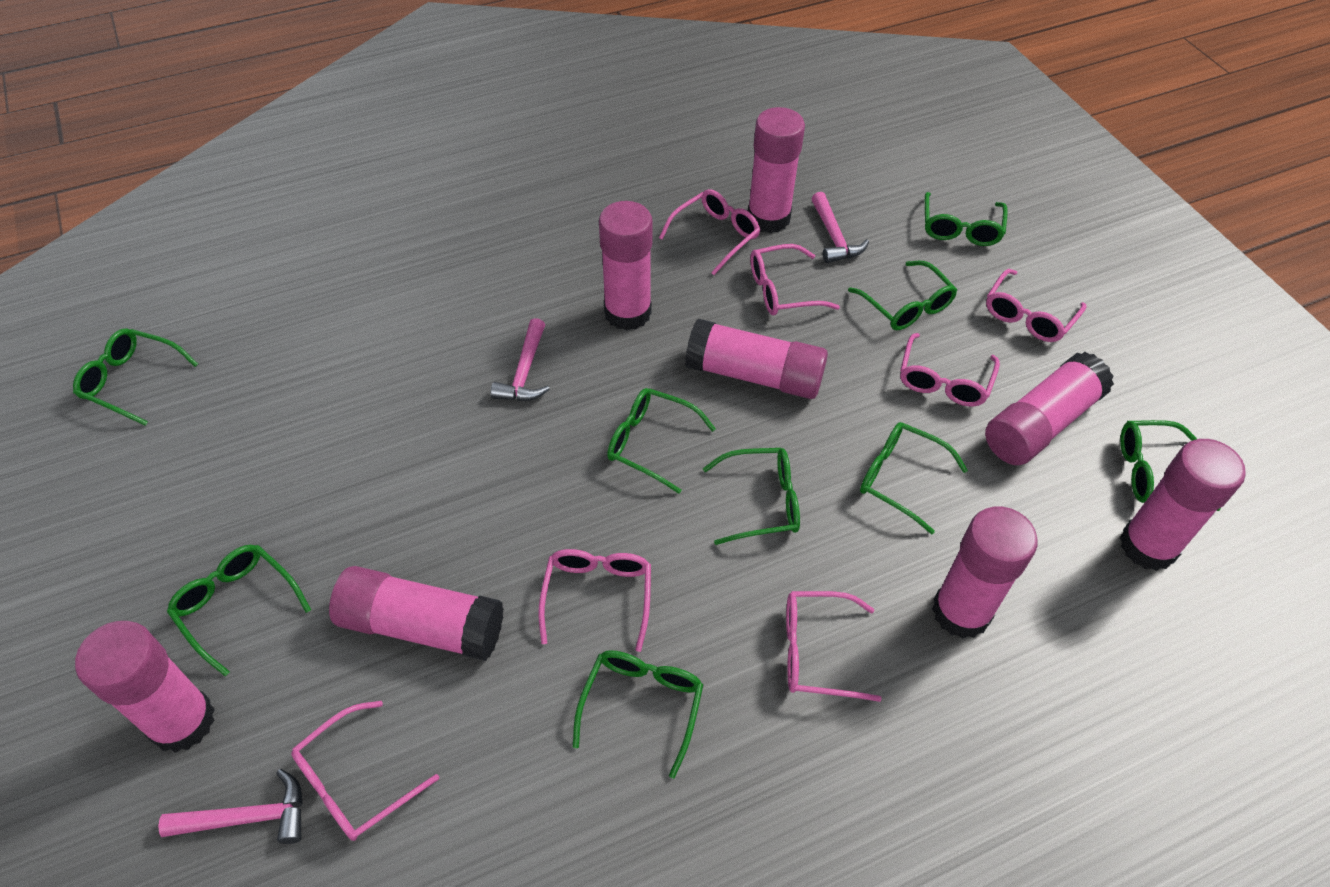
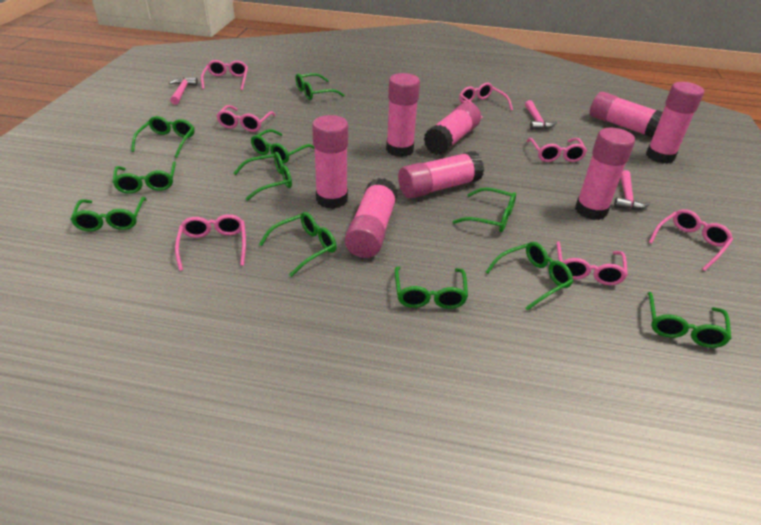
green glasses: [73,329,198,426] [167,545,311,676] [573,650,703,778] [607,388,716,494] [703,448,800,545] [848,261,957,330] [860,422,968,534] [925,192,1008,246] [1120,420,1221,511] = 9 -> [70,197,147,232] [113,161,176,194] [131,116,194,158] [233,152,292,201] [251,129,315,163] [259,212,337,277] [295,73,344,100] [395,266,468,309] [453,187,516,232] [486,242,573,311] [647,292,731,348] = 11

